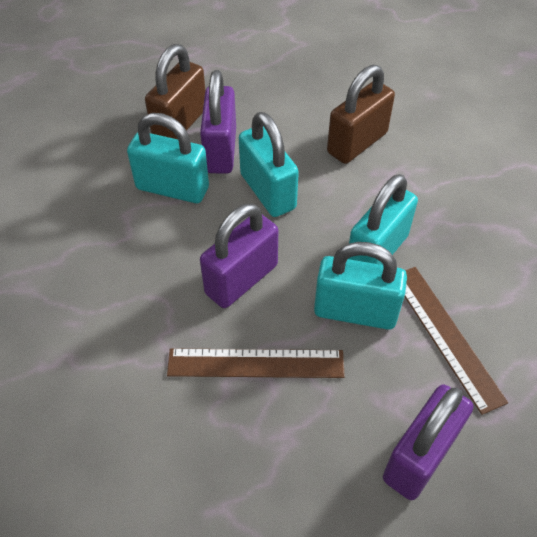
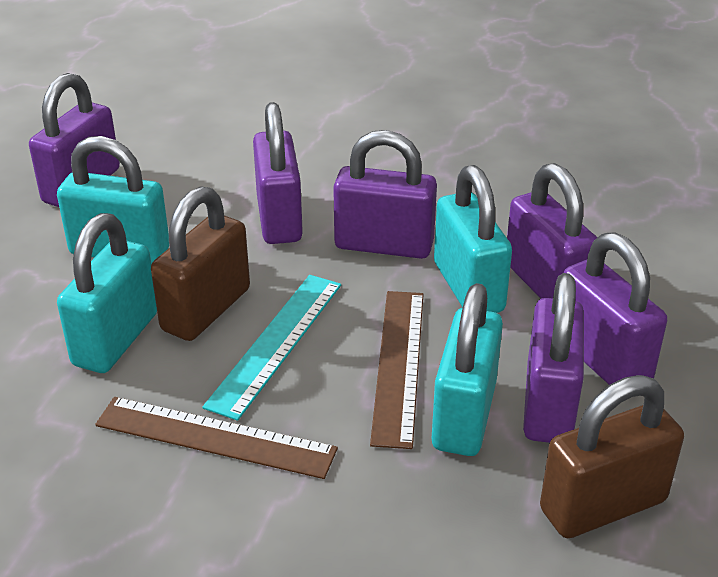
purple padlock: [200,70,236,174] [200,203,278,308] [383,385,473,500] = 3 -> [29,73,120,207] [253,102,303,244] [333,130,437,259] [507,163,597,298] [523,273,584,443] [563,232,667,385] = 6
turquoise ruler: none = 0 -> [202,275,341,421] = 1

